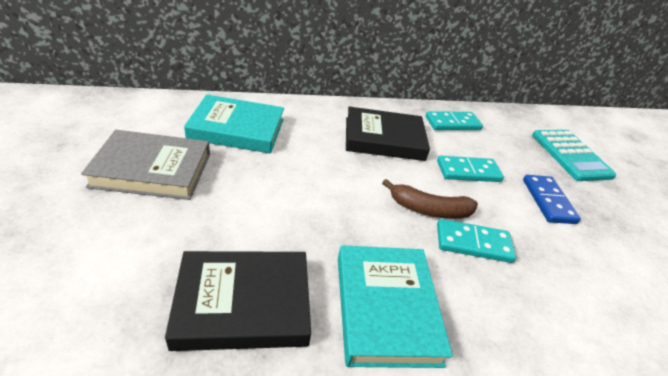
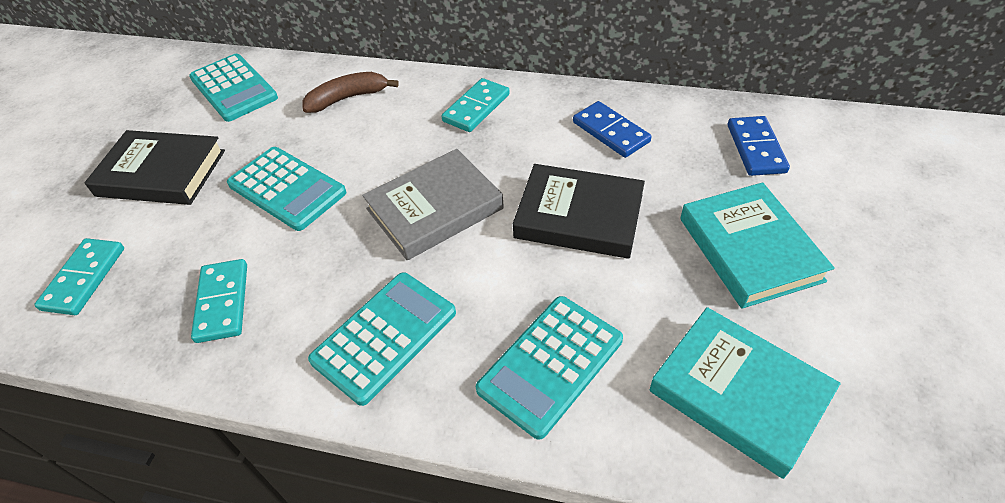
blue domino: [523,175,581,224] = 1 -> [573,101,652,158] [728,116,790,176] = 2
turquoise calculator: [532,130,616,181] = 1 -> [189,54,278,122] [227,147,347,231] [308,272,456,406] [476,296,623,440] = 4

